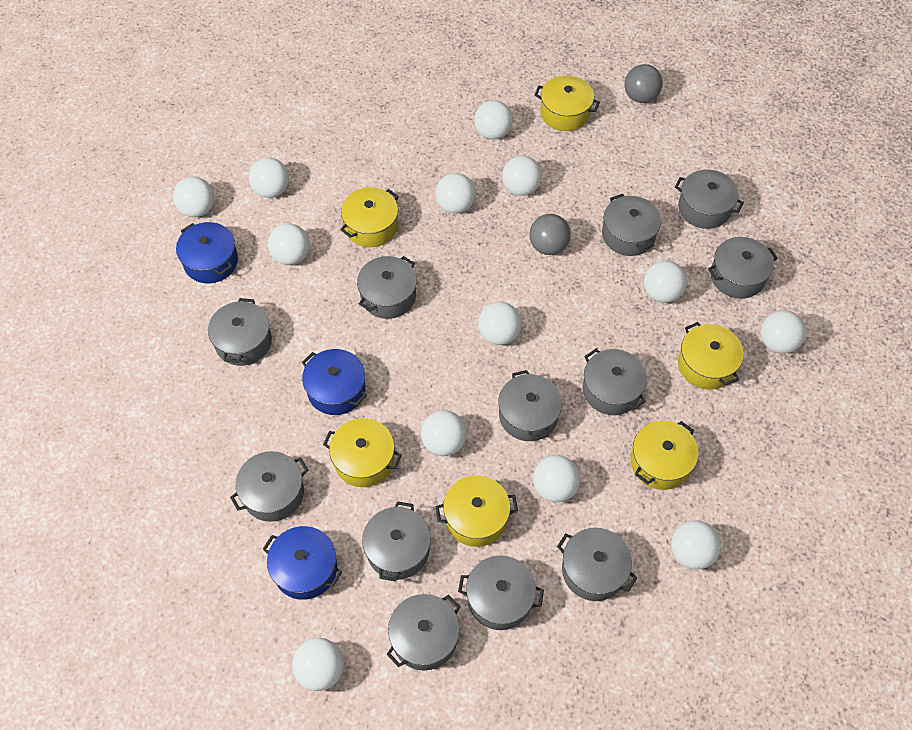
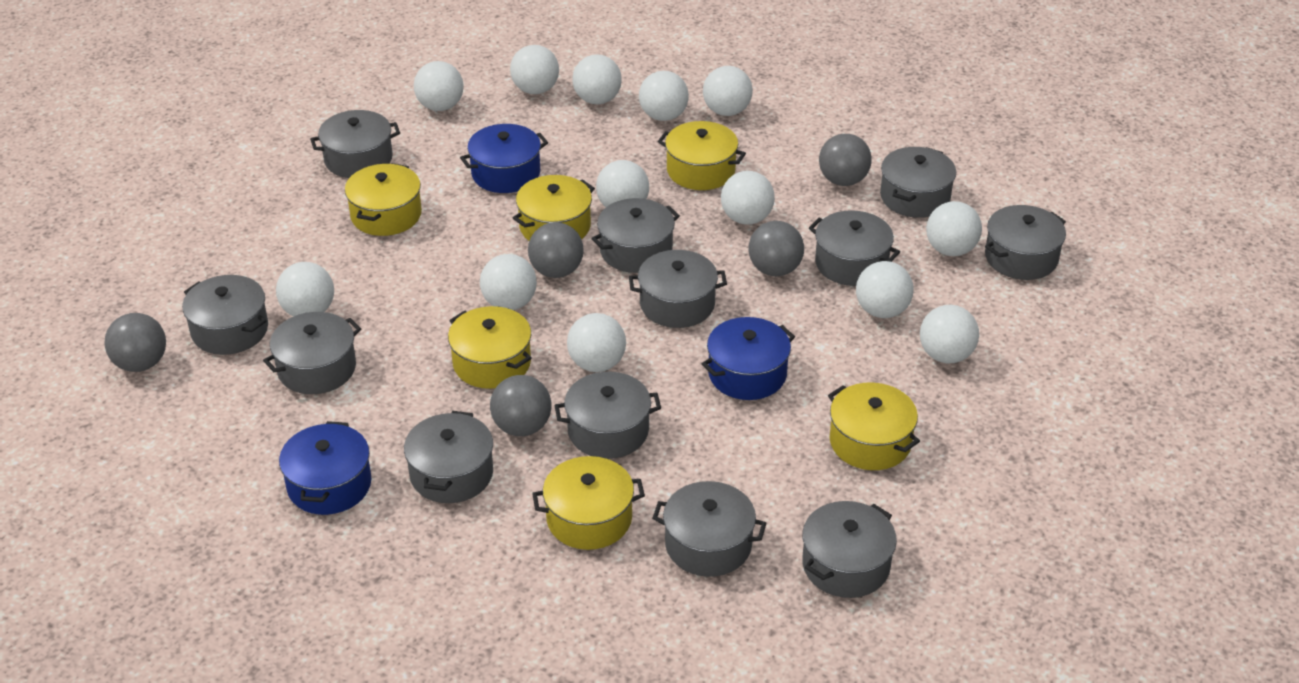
grey ball: [529,214,571,255] [625,64,663,103] = 2 -> [104,313,166,372] [490,375,551,436] [528,222,584,278] [749,221,804,277] [819,134,872,186] = 5

